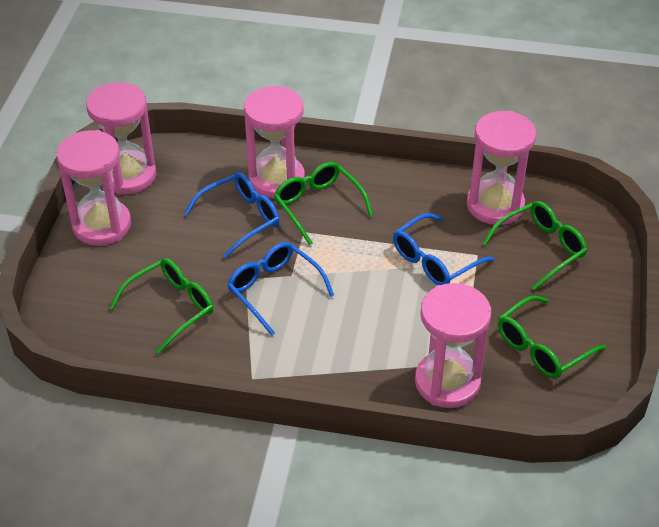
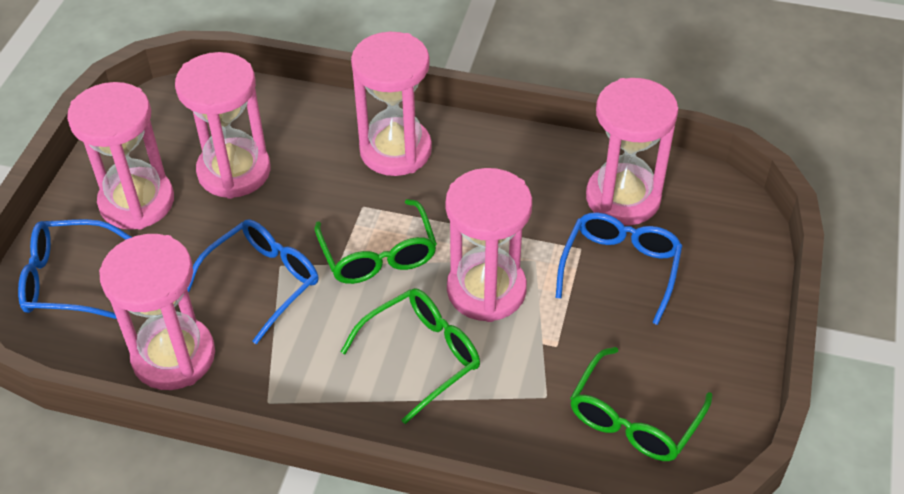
green glasses: [110,258,214,354] [274,162,373,245] [482,201,587,290] [498,295,606,379] = 4 -> [315,199,437,284] [340,288,480,424] [570,347,712,461] = 3
pink hourglass: [56,130,131,246] [86,82,156,195] [244,86,305,199] [415,283,491,408] [467,111,536,225] = 5 -> [67,82,174,230] [99,234,215,390] [175,52,271,199] [351,32,432,176] [446,168,532,322] [586,78,678,225] = 6

